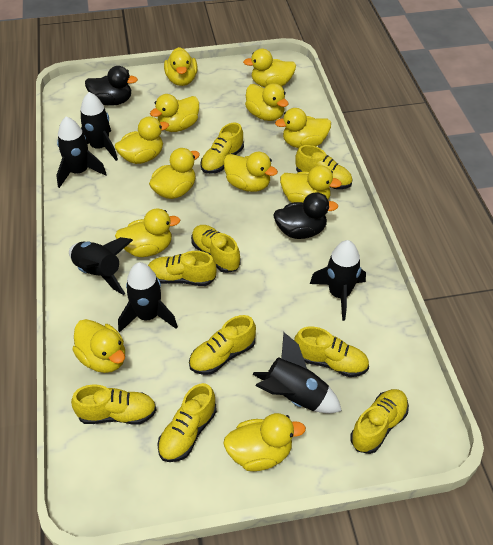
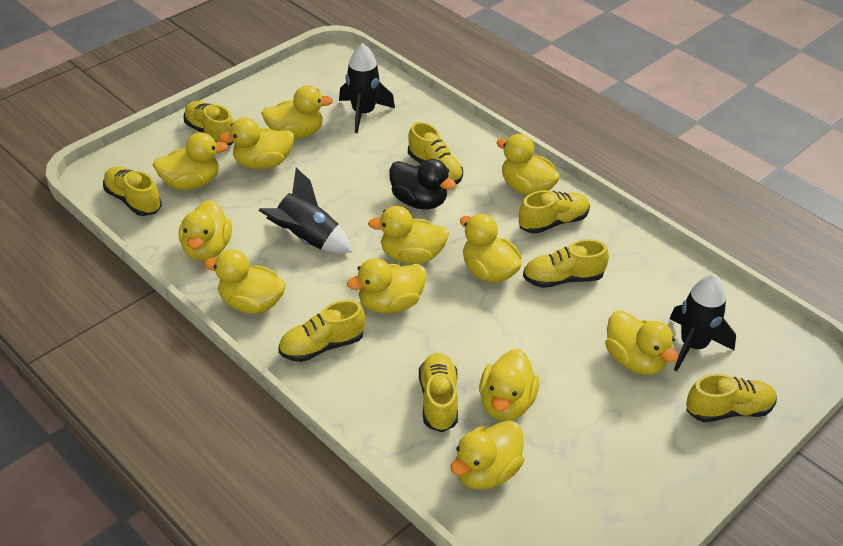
black duck: [85,66,138,106] [273,192,338,239] = 2 -> [389,159,456,209] = 1
black rocket: [56,116,107,188] [69,237,133,295] [80,92,118,161] [118,262,178,332] [252,333,342,413] [310,240,366,321] = 6 -> [259,168,352,254] [339,43,395,133] [669,274,736,371] = 3
yellow shoe: [71,384,157,425] [148,251,217,286] [157,383,217,462] [189,315,256,375] [191,225,241,273] [200,123,244,174] [294,327,369,377] [295,145,352,189] [350,389,409,454] = 9 -> [103,166,162,216] [184,101,234,145] [278,300,365,362] [408,122,463,184] [419,353,458,432] [519,190,590,234] [523,239,609,288] [686,374,777,422] = 8

